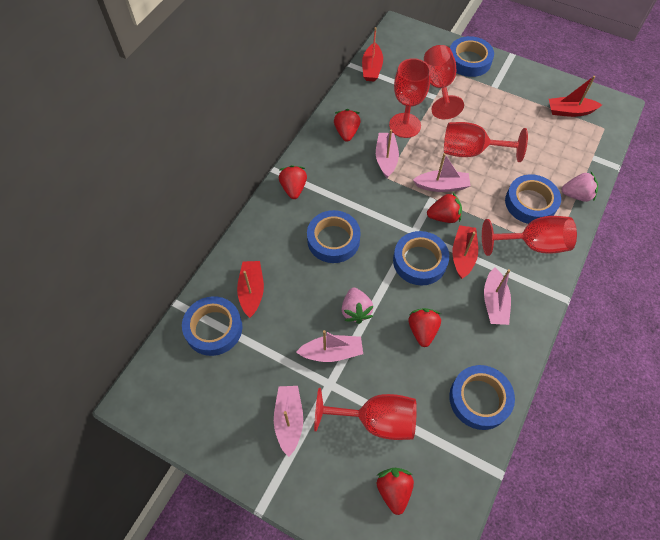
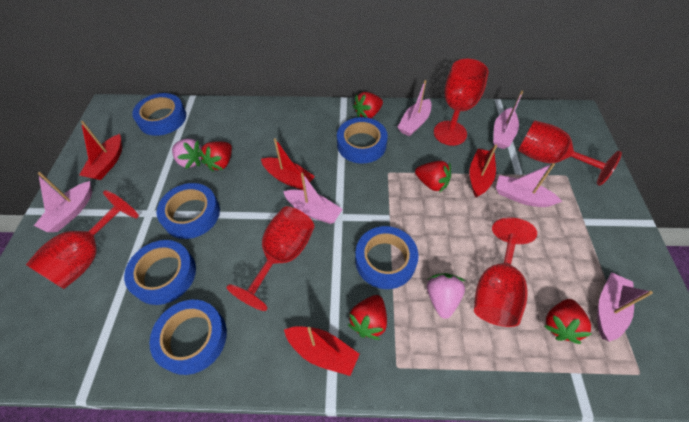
pink boat: [274,386,303,457] [296,330,363,362] [376,130,399,178] [413,153,471,192] [484,267,511,325] = 5 -> [34,172,92,232] [283,173,343,224] [397,80,432,137] [493,91,524,149] [496,163,563,207] [597,272,653,342] = 6

